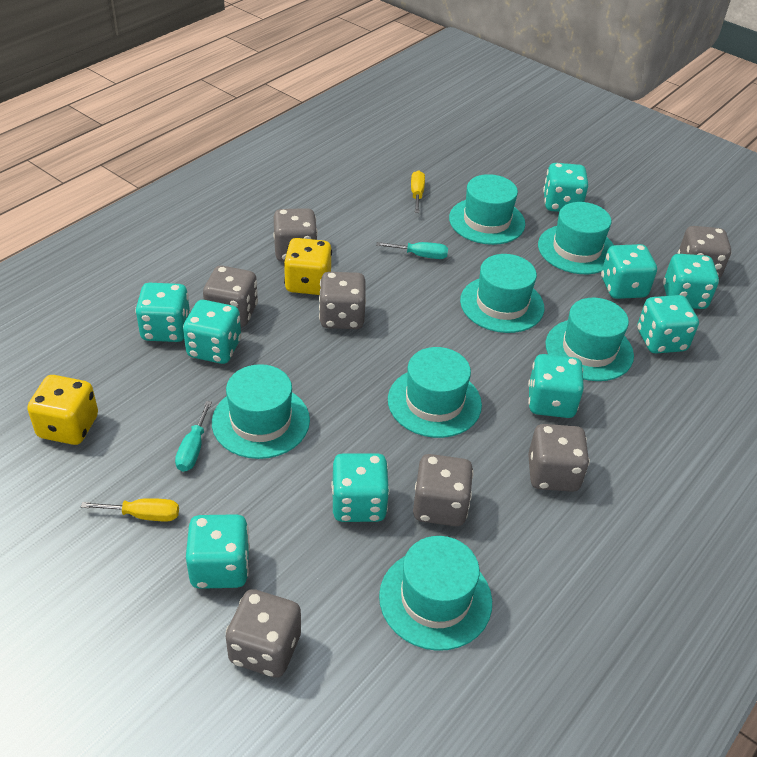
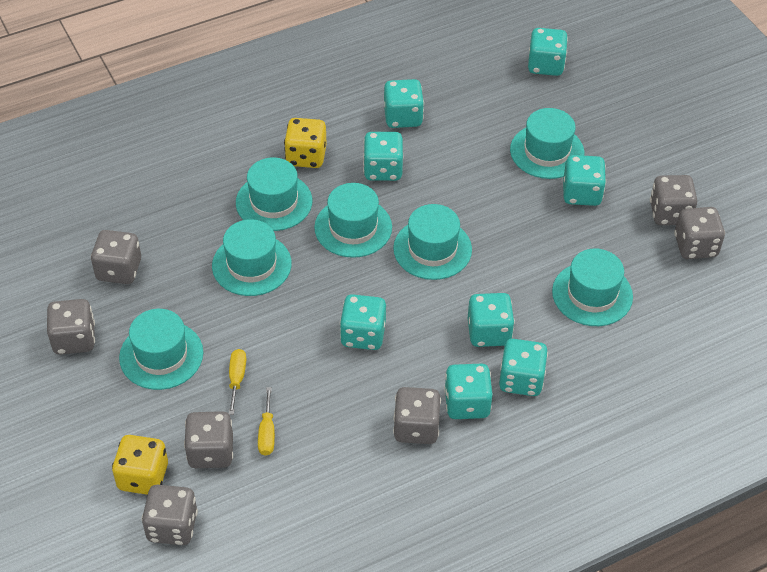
turquoise dice: [135,283,190,342] [183,300,241,364] [186,514,250,589] [331,453,390,522] [528,354,584,418] [543,163,588,212] [601,244,657,299] [638,295,699,353] [663,254,719,309] = 9 -> [340,294,386,350] [363,132,403,181] [384,79,424,128] [444,364,493,419] [468,293,515,347] [499,339,548,396] [528,28,568,76] [563,155,606,206] = 8
turquoise screwdriver: [175,401,212,472] [376,242,448,259] = 2 -> none = 0

